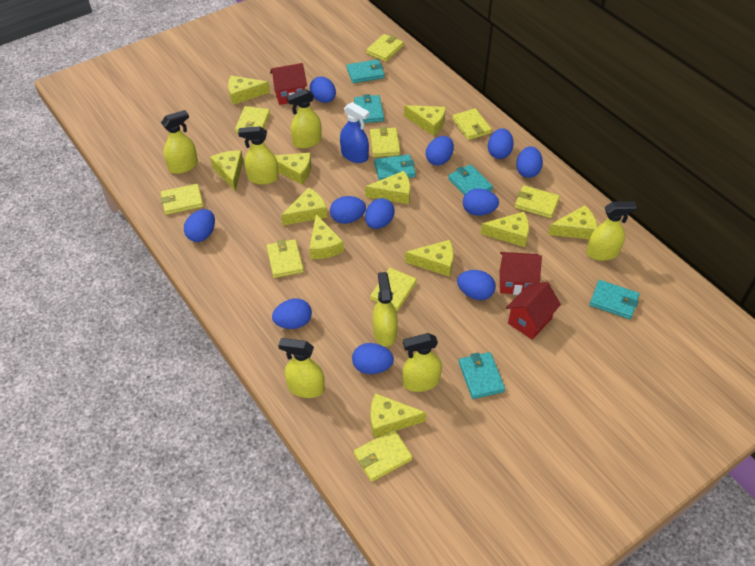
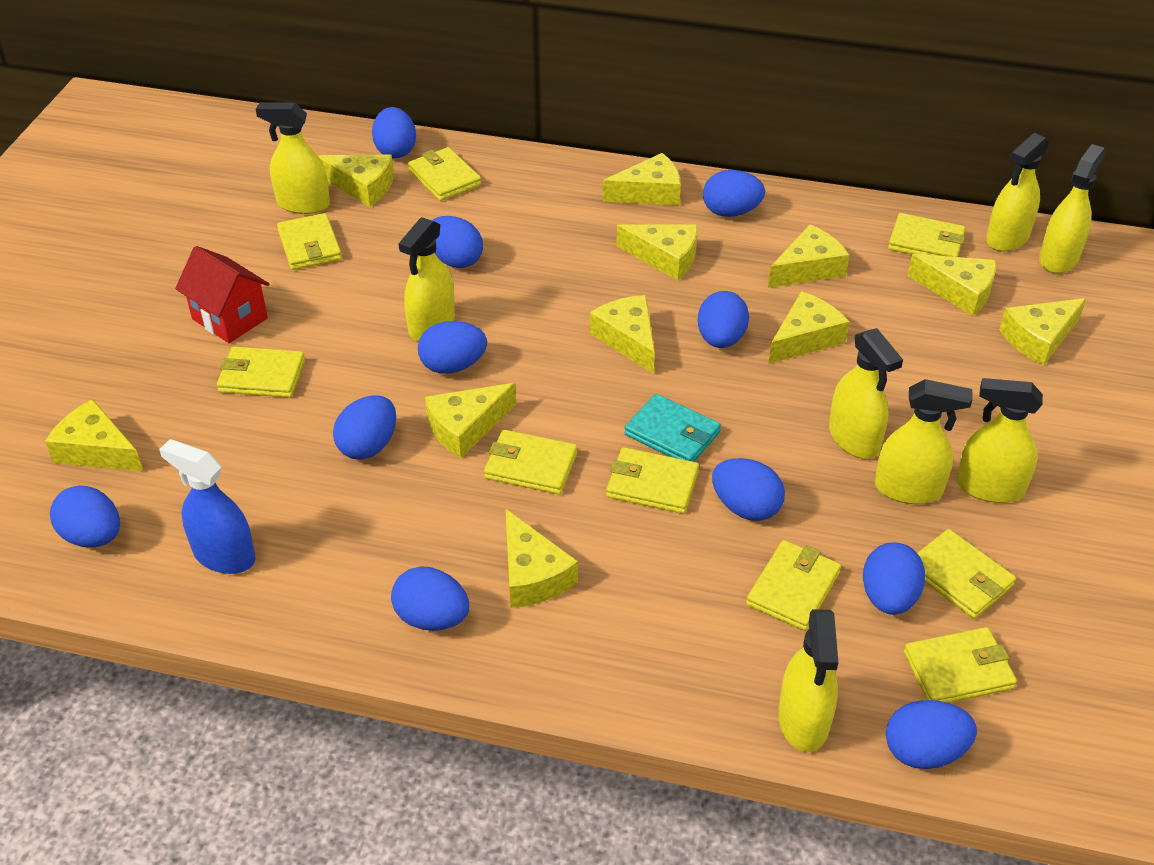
red house: [270,63,307,105] [500,252,542,295] [506,282,561,340] = 3 -> [175,246,269,343] = 1
turquoise wallet: [347,59,385,83] [354,94,384,123] [374,154,416,181] [448,164,493,195] [459,352,505,399] [590,280,639,319] = 6 -> [624,394,721,462] = 1
yellow spray bottle: [161,110,198,174] [238,126,279,185] [278,338,325,398] [287,89,322,148] [372,272,398,347] [402,333,442,392] [586,201,637,261] = 7 -> [256,102,330,214] [398,217,455,341] [778,609,838,752] [829,328,903,459] [875,379,973,504] [956,378,1043,503] [986,133,1049,251] [1039,144,1105,273] = 8

